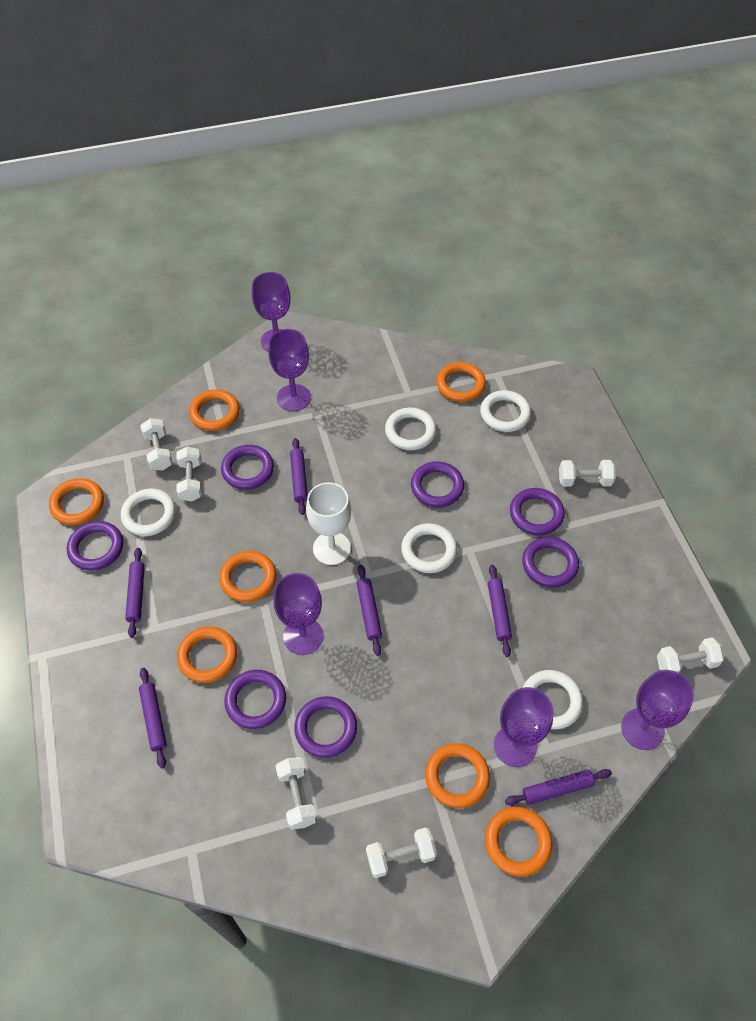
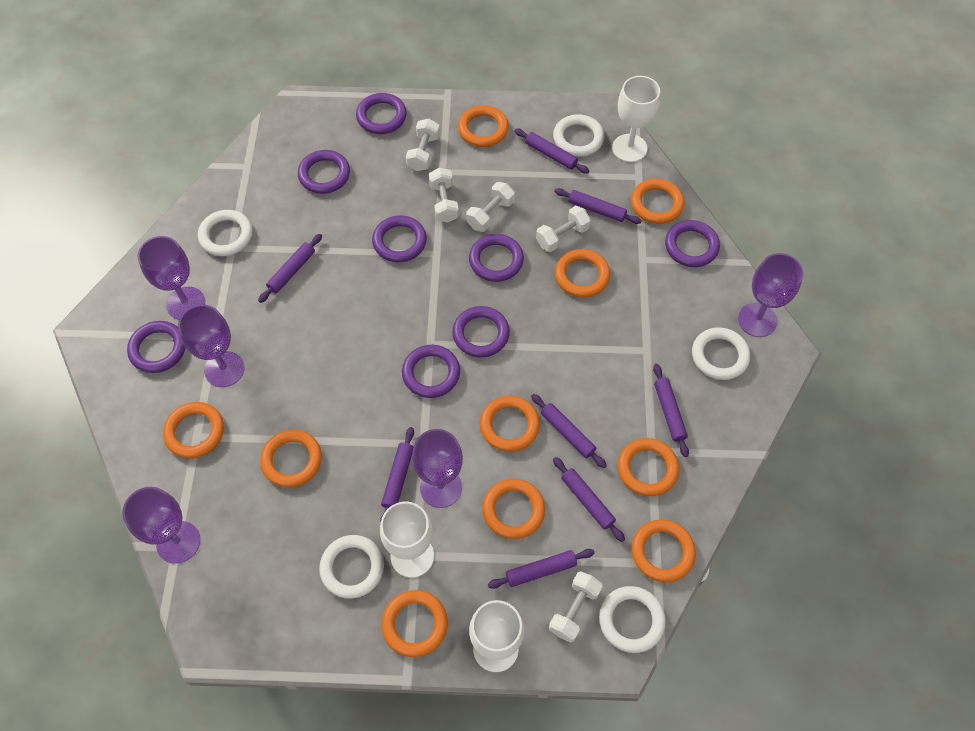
orange ring: [49,478,104,525] [177,626,237,683] [189,389,240,431] [219,551,277,602] [425,743,490,808] [436,362,486,402] [485,807,552,877] = 7 -> [163,402,224,458] [260,430,322,487] [381,590,448,657] [458,105,509,147] [480,396,540,452] [482,479,545,539] [555,249,610,298] [618,438,679,496] [631,179,684,224] [631,519,696,582] = 10
purple ring: [67,521,123,571] [221,445,274,490] [224,670,286,729] [294,696,357,758] [411,462,464,507] [510,488,565,535] [522,537,579,587] = 7 -> [127,321,186,373] [298,150,350,194] [356,93,407,134] [372,215,427,262] [402,345,460,398] [452,306,510,358] [469,234,524,282] [665,220,720,267] = 8
purple rolling pin: [125,548,145,638] [139,668,167,769] [290,438,308,515] [357,565,382,656] [488,565,512,657] [505,769,612,806] = 6 -> [258,234,322,303] [380,427,414,522] [488,549,594,589] [514,128,589,174] [531,394,607,468] [553,457,625,542] [555,188,642,224] [653,364,689,457] = 8
white dumbbell: [140,418,173,471] [176,447,202,502] [275,757,317,830] [366,827,437,878] [559,460,616,487] [657,637,724,673] = 6 -> [406,119,440,171] [429,168,459,223] [466,182,515,232] [536,206,591,252] [549,571,603,643] = 5
white goblet: [306,482,351,565] = 1 -> [380,501,434,578] [469,600,524,672] [612,76,660,162] = 3

